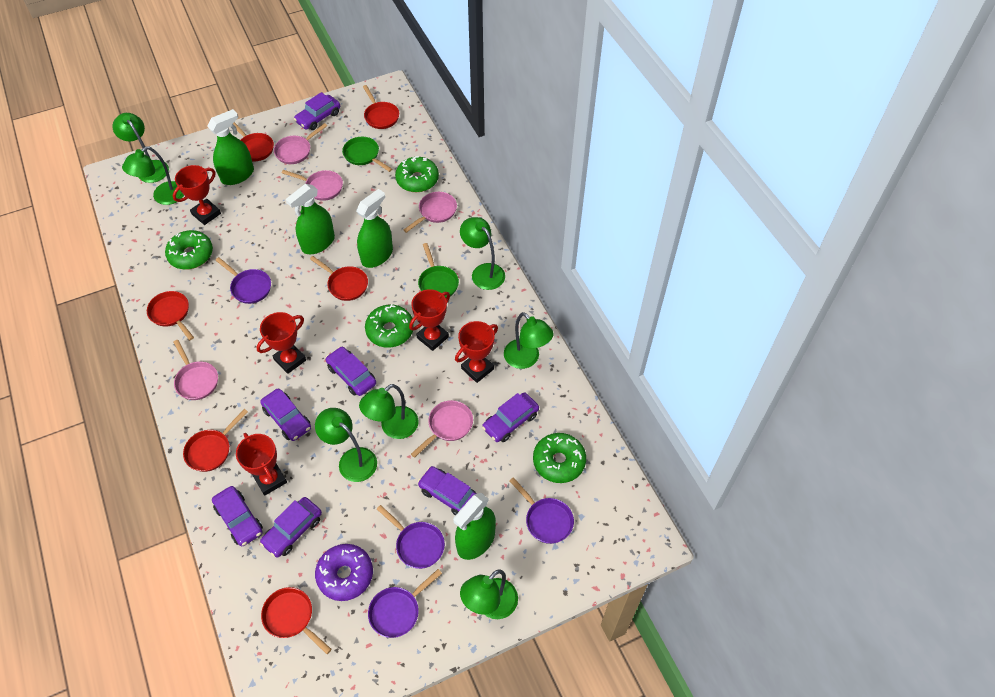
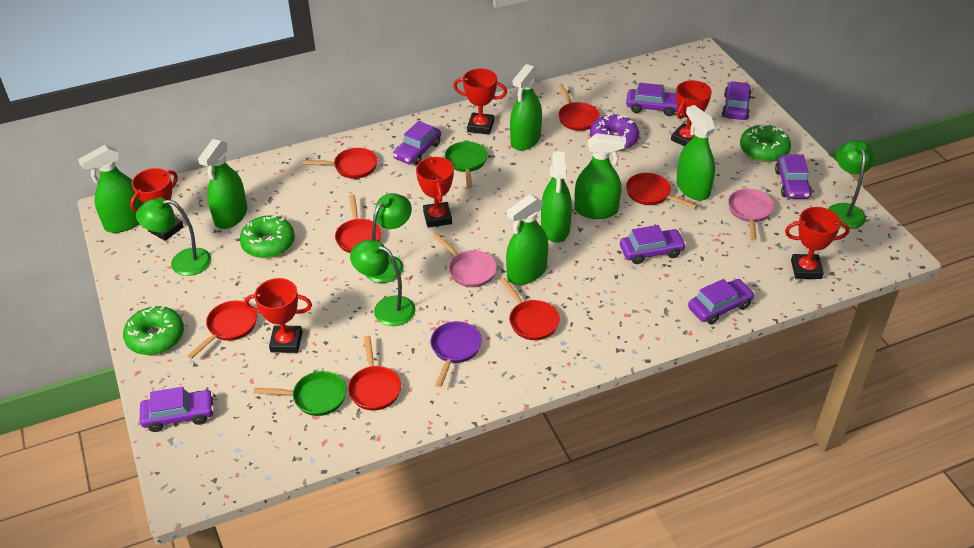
green donut: [165,230,213,270] [365,304,414,348] [395,156,439,192] [533,433,586,483] = 4 -> [123,306,184,355] [240,215,295,258] [740,123,791,162] = 3
green lamp: [112,113,169,183] [122,147,184,205] [315,408,377,482] [359,384,419,439] [460,217,505,290] [460,569,518,619] [504,312,554,369] = 7 -> [136,197,211,276] [350,239,416,326] [366,193,412,283] [828,140,873,229] = 4
green spray bottle: [207,109,254,185] [286,184,335,254] [356,189,393,268] [453,493,496,560] = 4 -> [78,145,143,233] [198,139,247,229] [506,194,548,285] [510,64,542,151] [541,152,572,243] [575,133,626,219] [676,105,716,201] = 7
pink pan: [173,340,218,400] [274,123,327,164] [282,170,343,201] [404,192,457,233] [411,400,473,458] = 5 -> [433,234,497,287] [728,189,774,240] = 2
purple pan: [215,257,271,304] [368,569,442,638] [377,505,445,569] [509,477,574,544] = 4 -> [431,321,482,387] = 1
red pan: [147,291,194,340] [183,409,248,472] [233,122,274,162] [261,587,332,654] [310,256,368,301] [363,85,399,129] = 6 -> [187,301,257,359] [302,148,377,179] [335,195,382,253] [348,336,401,411] [500,277,560,340] [558,84,600,131] [626,173,698,209] = 7
red trophy: [173,165,221,225] [236,433,287,496] [256,312,306,374] [409,289,450,351] [455,321,498,383] = 5 -> [130,168,184,241] [245,278,312,353] [416,156,454,228] [453,69,507,135] [671,80,712,146] [785,207,850,279] = 6

